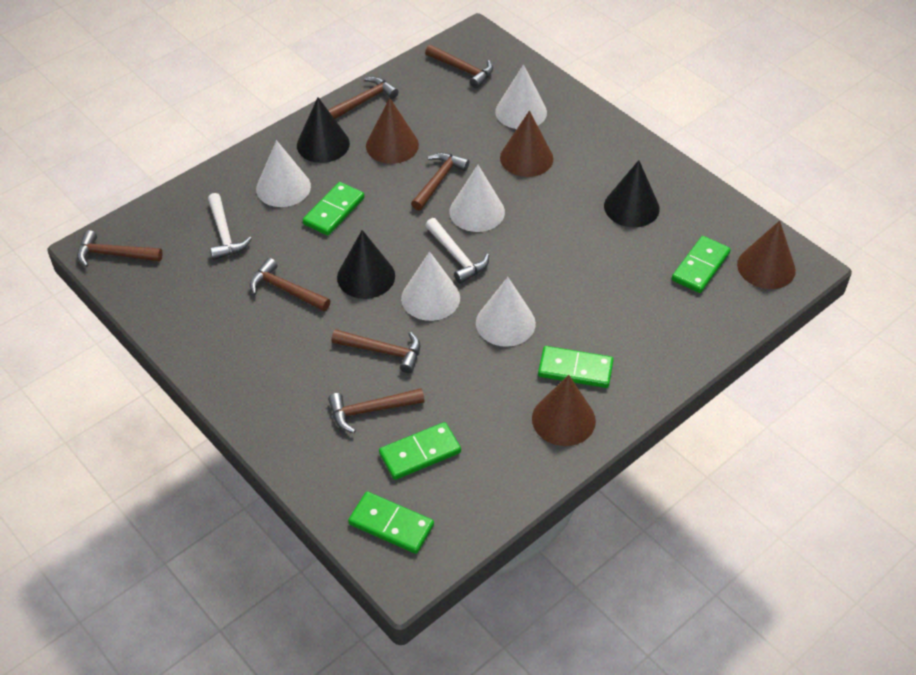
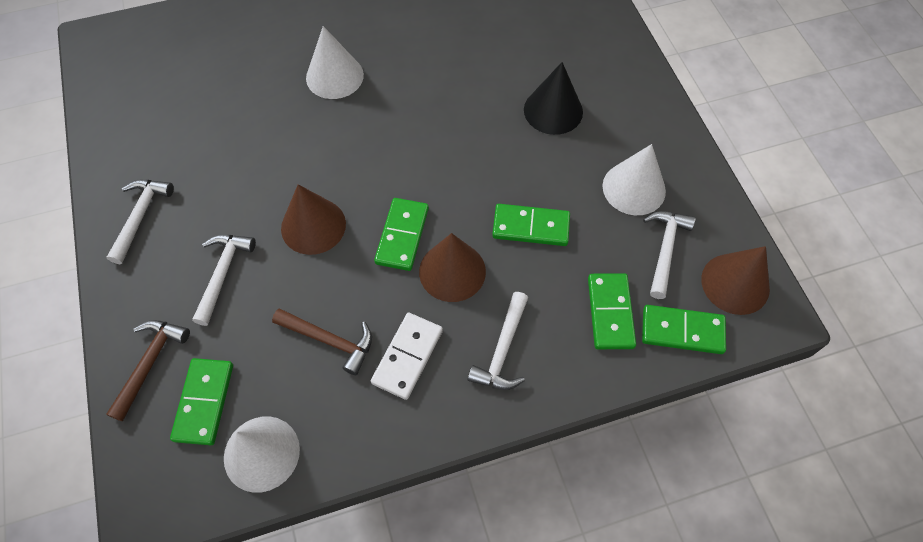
black cone: [297,97,350,163] [337,230,395,299] [604,160,660,227] = 3 -> [524,62,583,135] = 1
brown cone: [366,98,419,164] [500,111,553,177] [532,375,596,446] [737,220,796,289] = 4 -> [281,184,346,255] [419,233,486,302] [701,246,770,315] = 3
brown hammer: [77,230,163,267] [250,258,330,311] [328,77,399,119] [328,388,425,433] [331,329,420,373] [411,153,469,211] [425,45,493,88] = 7 -> [106,320,190,421] [272,309,372,375] = 2
white cone: [256,140,311,207] [401,251,460,321] [449,165,505,232] [476,277,536,347] [495,64,547,129] = 5 -> [224,416,300,493] [306,26,364,99] [603,144,666,215] = 3
white domino: none = 0 -> [371,313,443,400] = 1
white hammer: [208,193,252,260] [425,218,489,284] = 2 -> [106,180,174,264] [192,235,256,326] [468,292,528,390] [643,211,696,299] = 4

